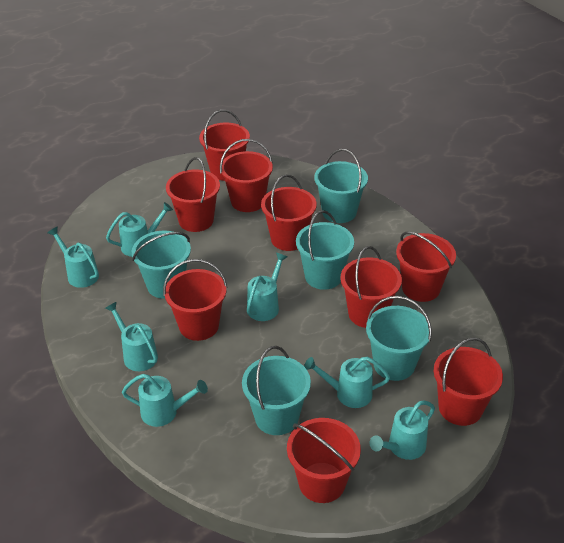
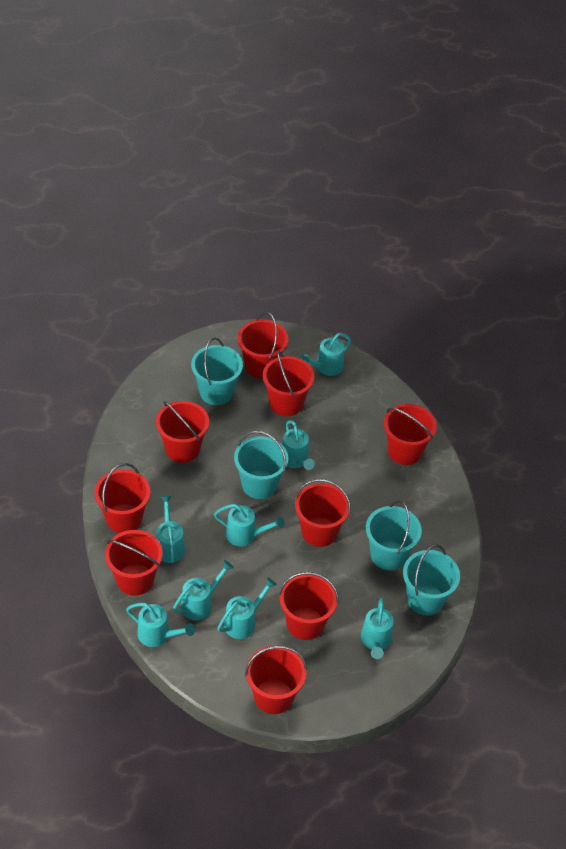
turquoise bucket: [132,231,191,299] [242,346,311,435] [296,210,354,290] [314,149,368,223] [366,296,432,381] = 5 -> [191,337,243,405] [234,431,288,499] [366,500,422,570] [403,544,460,615] = 4
turquoise watering can: [48,226,99,288] [105,302,158,371] [106,202,173,257] [122,374,208,427] [247,253,287,321] [304,357,390,408] [370,400,435,460] = 7 -> [126,603,195,647] [156,495,185,563] [173,560,234,620] [214,504,284,546] [217,577,277,639] [282,420,315,470] [300,333,351,376] [361,598,394,659] = 8

